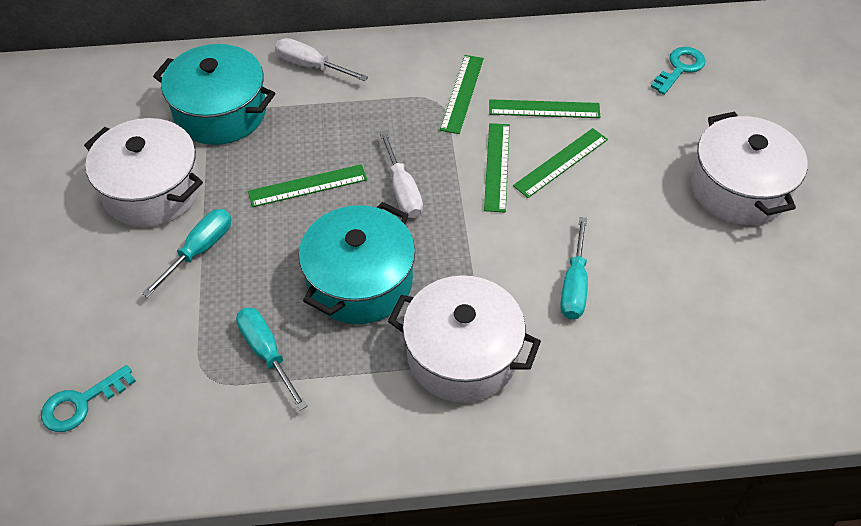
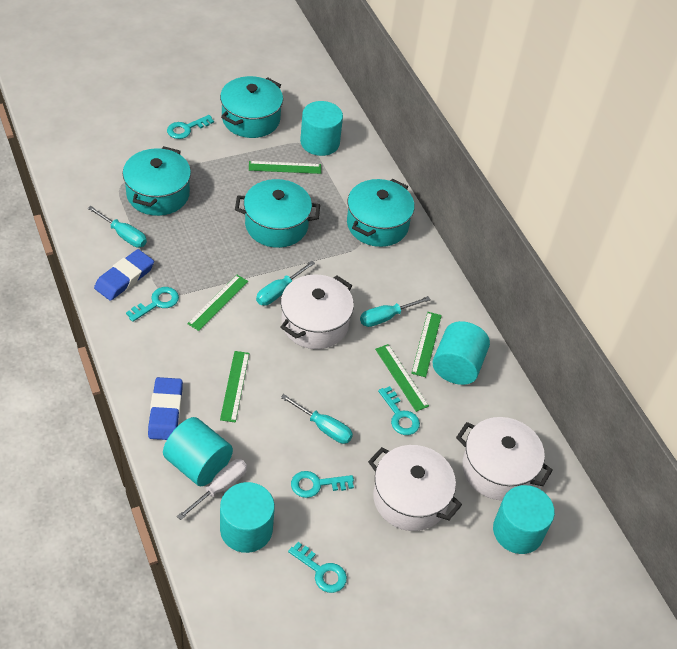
blue eraser: none = 0 -> [94,249,154,301] [148,377,183,440] = 2
turquoise cylinder: none = 0 -> [163,417,233,486] [220,482,275,553] [300,101,343,156] [433,321,490,385] [493,485,555,554] = 5
turquoise key: [41,365,136,432] [651,47,706,95] = 2 -> [126,287,179,322] [167,115,214,139] [288,542,347,593] [291,471,354,498] [378,386,420,435] = 5
turquoise pot: [153,44,275,145] [299,202,415,324] = 2 -> [123,146,191,216] [220,76,283,138] [235,179,320,248] [347,179,415,247] = 4
turquoise screwdriver: [142,209,231,297] [236,307,307,410] [560,217,588,319] = 3 -> [87,206,147,247] [256,261,315,306] [280,394,353,444] [360,296,431,327] = 4
white screwdriver: [275,38,368,81] [379,131,423,218] = 2 -> [177,459,247,520] = 1

